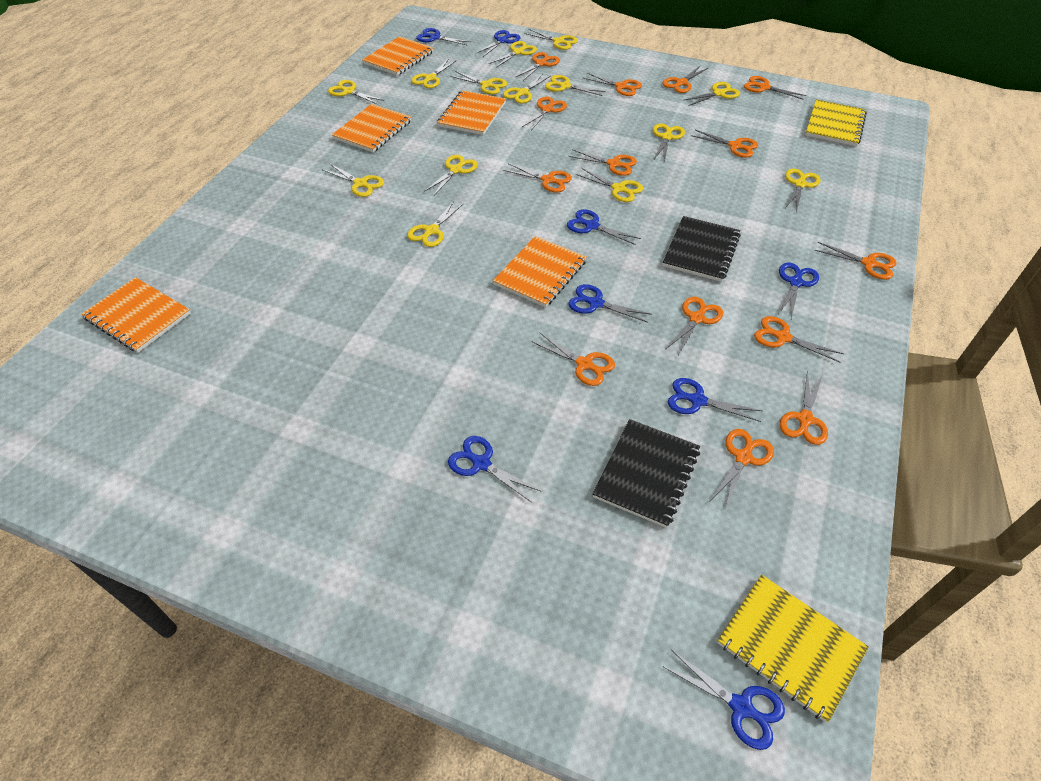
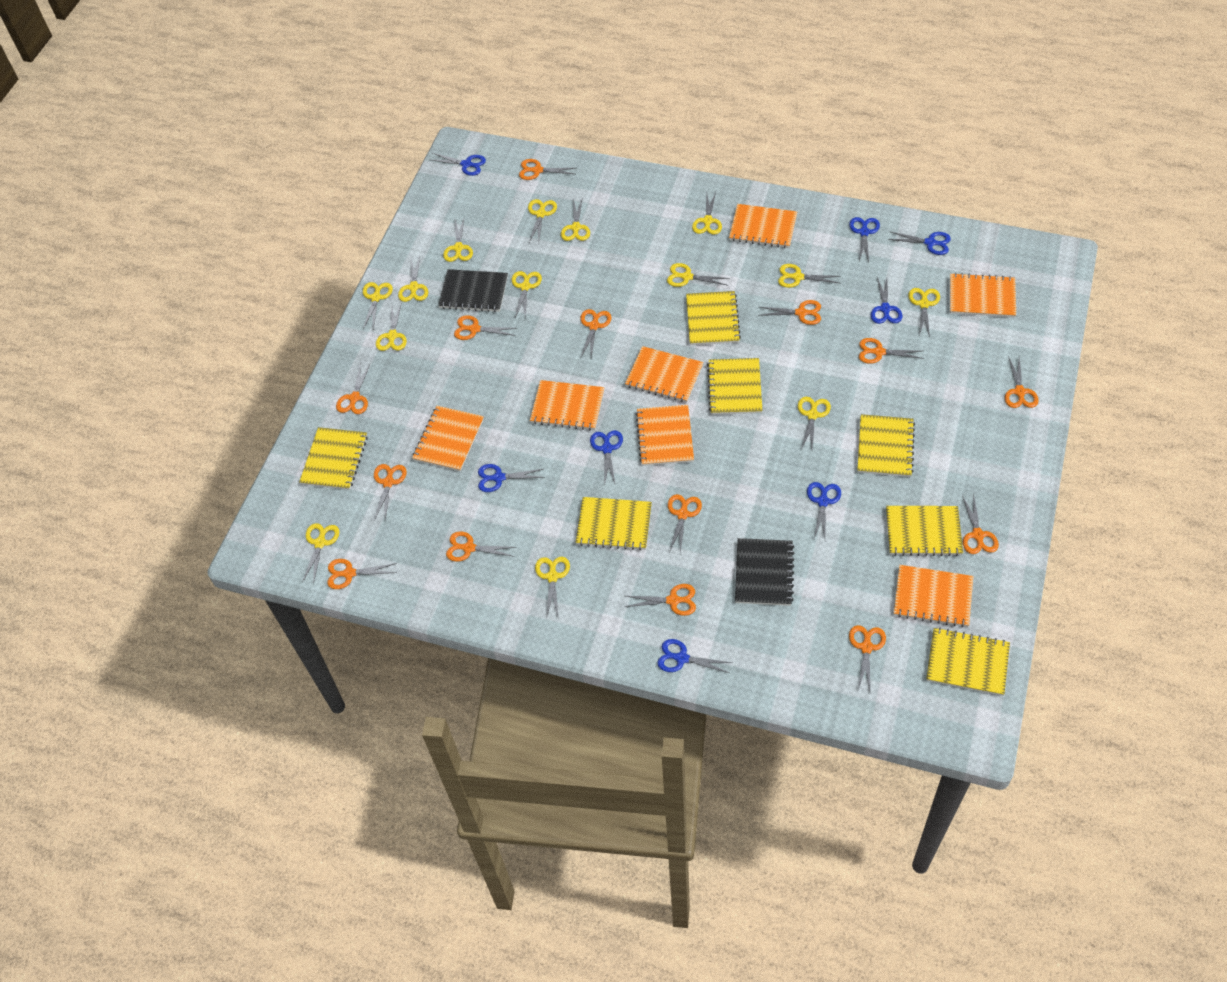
orange notebook: [81,277,191,353] [332,104,411,152] [362,36,433,76] [437,90,506,135] [493,236,587,307] = 5 -> [412,406,484,471] [530,380,604,430] [625,346,704,402] [636,405,694,466] [729,204,797,248] [894,565,973,627] [950,273,1016,318] = 7
yellow notebook: [717,575,869,722] [805,99,867,146] = 2 -> [299,427,368,490] [576,497,652,550] [686,291,741,345] [707,358,763,415] [857,414,915,477] [886,506,963,556] [926,628,1010,696] = 7

